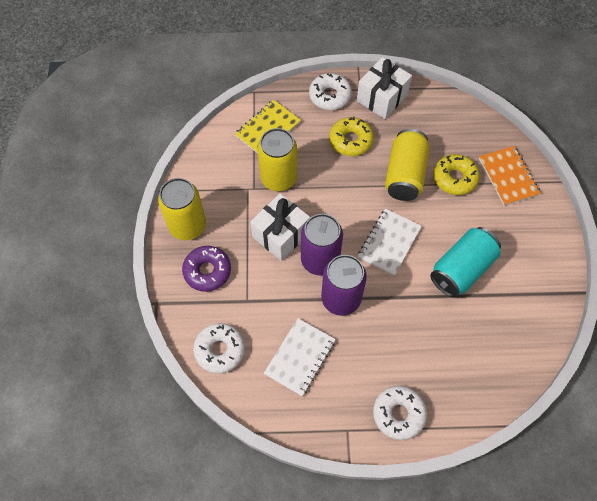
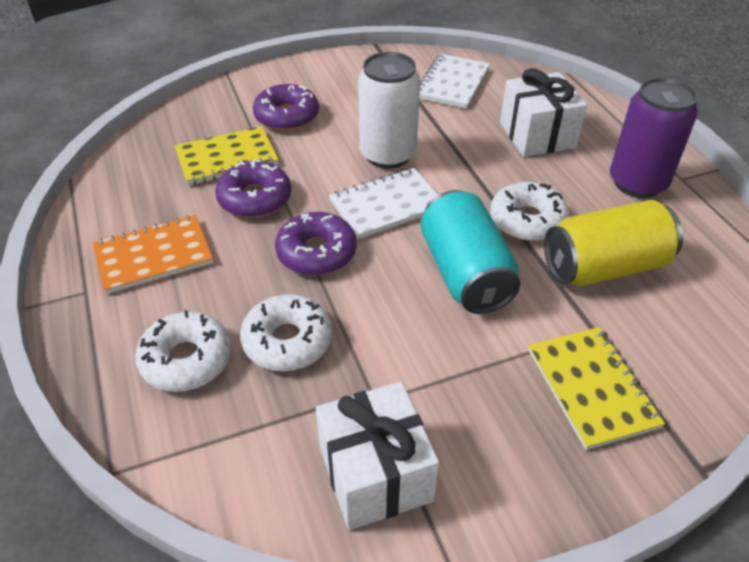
purple can: [301,214,343,276] [321,255,367,316] = 2 -> [610,77,698,198] = 1
purple donut: [182,246,231,292] = 1 -> [215,160,291,218] [253,84,319,131] [275,212,357,275] = 3
white can: none = 0 -> [358,52,420,169] = 1
yellow can: [158,178,206,240] [258,128,297,191] [385,129,430,201] = 3 -> [544,200,683,286] = 1
yellow donut: [329,117,374,156] [433,154,480,195] = 2 -> none = 0
yellow notebook: [235,100,301,153] = 1 -> [174,126,279,185] [529,327,665,450] = 2

